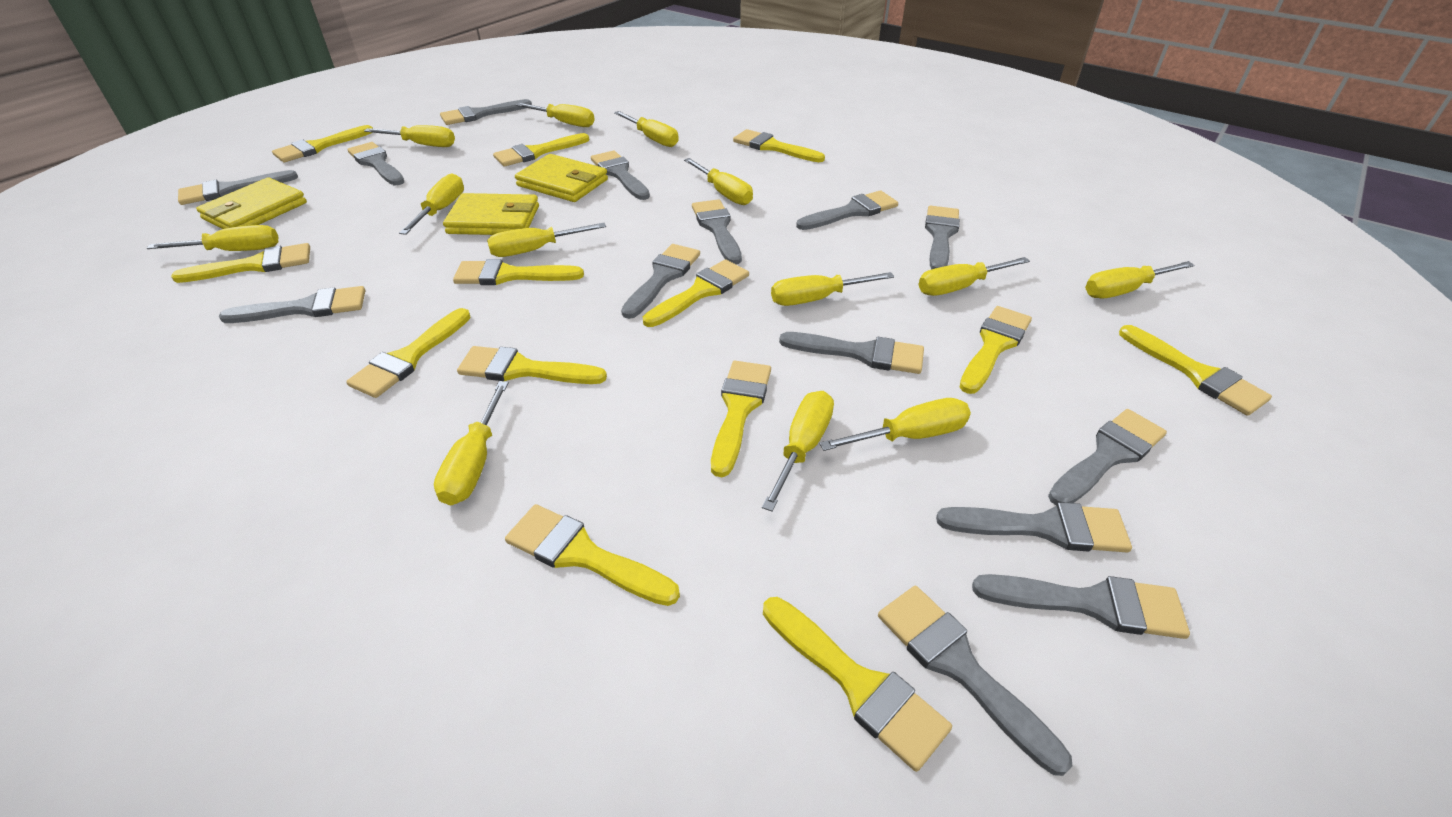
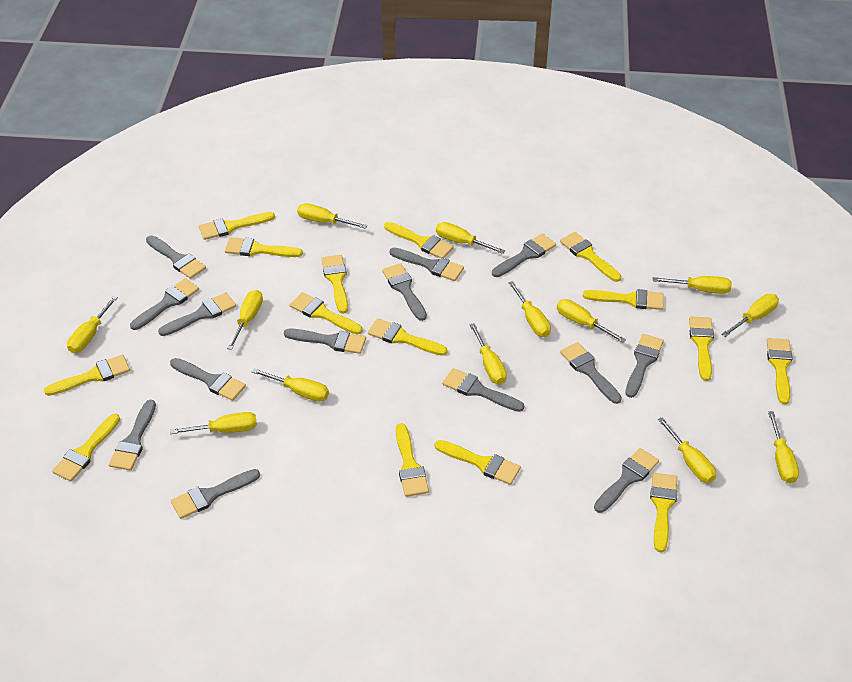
yellow brush: [171,243,310,283] [272,125,373,163] [346,308,471,398] [453,259,584,285] [457,346,607,384] [493,133,589,167] [505,504,680,606] [643,259,749,327] [711,361,771,477] [733,129,825,162] [763,597,952,772] [959,306,1032,394] [1119,325,1272,416] = 13 -> [44,355,130,396] [52,414,120,482] [199,212,275,240] [225,237,303,257] [290,292,363,334] [321,255,348,314] [368,318,447,356] [384,222,454,258] [396,423,429,497] [435,440,521,485] [560,232,621,282] [583,289,664,310] [650,473,677,553] [689,316,714,381] [767,338,793,405] = 15
yellow wallet: [196,177,307,229] [443,193,539,235] [515,154,608,202] = 3 -> none = 0

